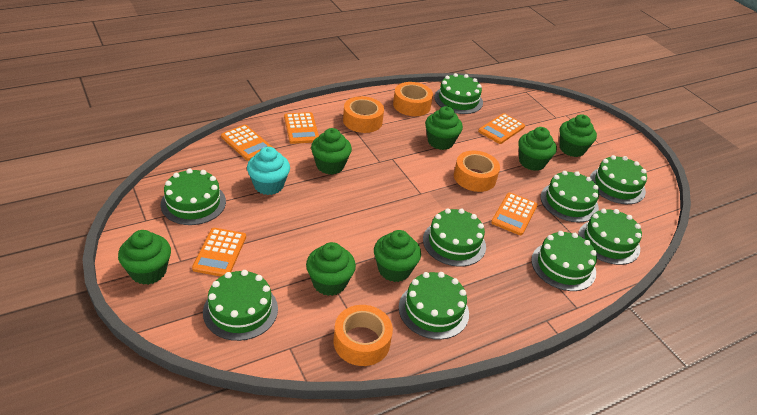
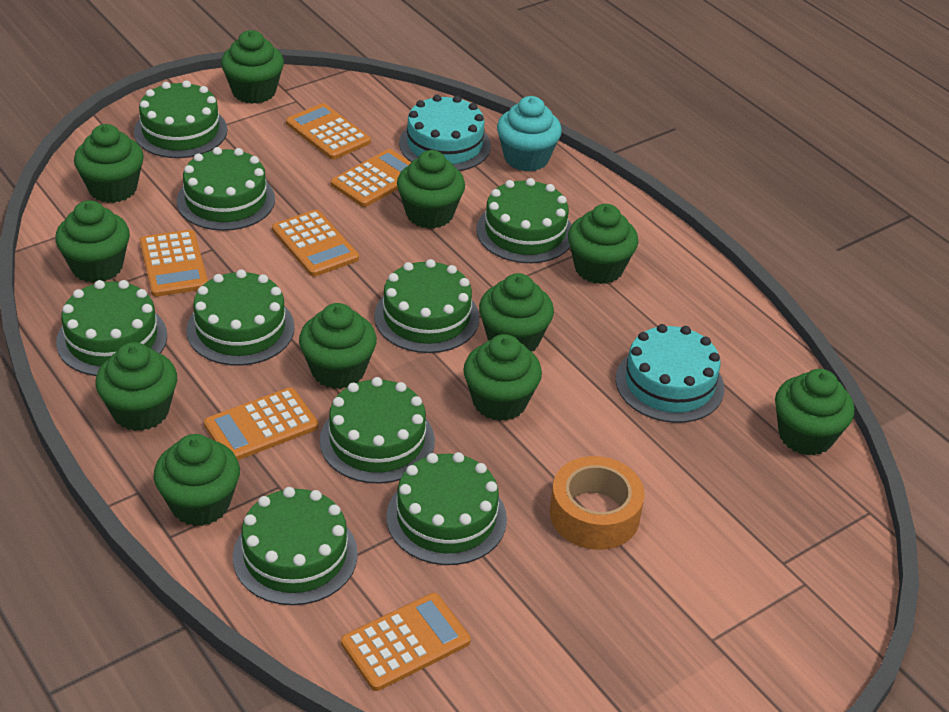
green cupcake: [118,230,171,285] [306,242,356,296] [311,128,352,175] [374,230,421,282] [425,106,463,150] [518,127,557,171] [559,114,597,157] = 7 -> [55,200,130,283] [74,124,144,203] [95,342,177,431] [154,434,240,526] [221,30,284,104] [299,303,377,389] [397,150,465,229] [463,334,542,421] [479,273,554,352] [568,204,638,284] [775,369,855,456] = 11
orange calculator: [192,228,246,276] [221,125,272,161] [284,112,319,144] [478,113,525,144] [491,192,538,235] = 5 -> [140,230,208,297] [204,387,318,460] [272,210,359,277] [286,103,371,160] [331,149,411,207] [341,593,471,691] = 6
orange tape: [334,305,393,366] [343,96,384,133] [393,82,433,116] [454,150,500,192] = 4 -> [550,456,645,550] = 1
turquoise cake: none = 0 -> [399,95,491,171] [616,324,724,423] = 2

